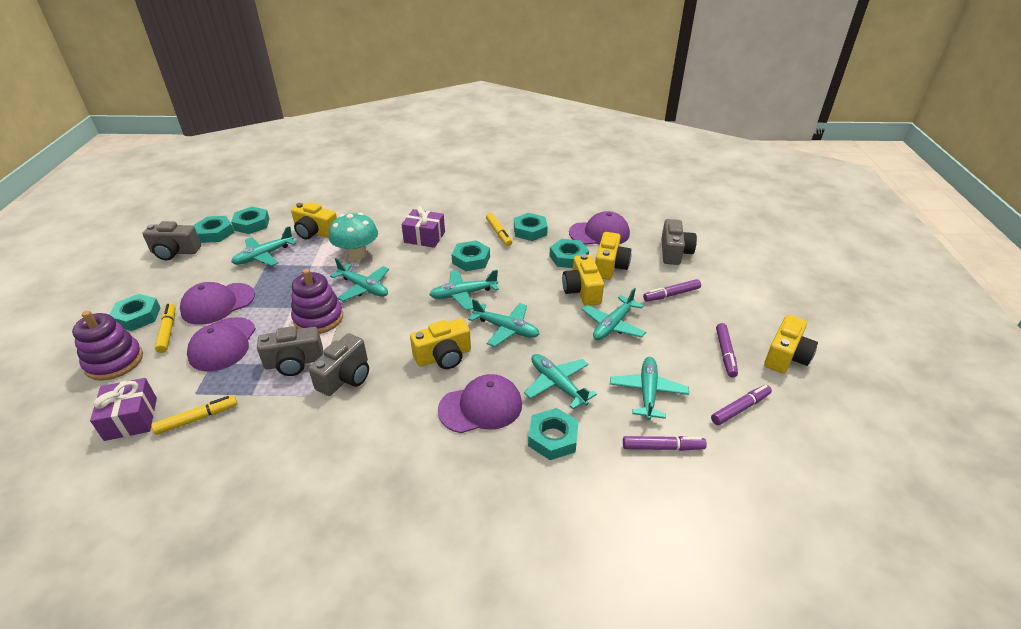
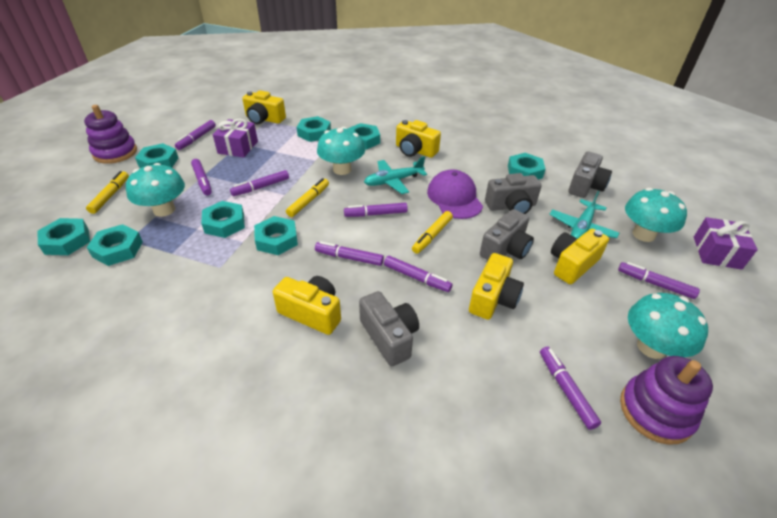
purple cap: [180,282,255,325] [187,317,256,371] [438,374,522,433] [569,211,630,245] = 4 -> [427,169,483,219] = 1
purple marker: [623,436,707,451] [643,279,701,302] [711,385,772,425] [716,323,738,377] = 4 -> [175,120,216,150] [191,159,212,195] [230,170,289,196] [315,241,384,266] [344,203,408,217] [384,256,452,292] [540,346,601,430] [618,262,700,299] = 8
turquoise mushroom: [329,213,378,260] = 1 -> [126,163,185,217] [317,127,365,175] [625,188,687,242] [628,293,708,359] = 4
turquoise nut: [110,294,161,331] [193,216,234,243] [231,207,270,234] [451,240,490,271] [514,213,548,241] [528,408,579,460] [549,239,589,268] = 7 -> [38,218,90,255] [86,224,143,266] [135,143,178,168] [201,201,245,238] [254,216,298,255] [297,116,331,142] [347,123,380,150] [508,153,546,180] = 8
turquoise plane: [231,226,296,266] [330,258,389,301] [429,270,499,310] [468,299,540,347] [524,354,597,409] [582,288,646,340] [610,357,689,420] = 7 -> [364,156,427,194] [549,191,619,239] = 2

